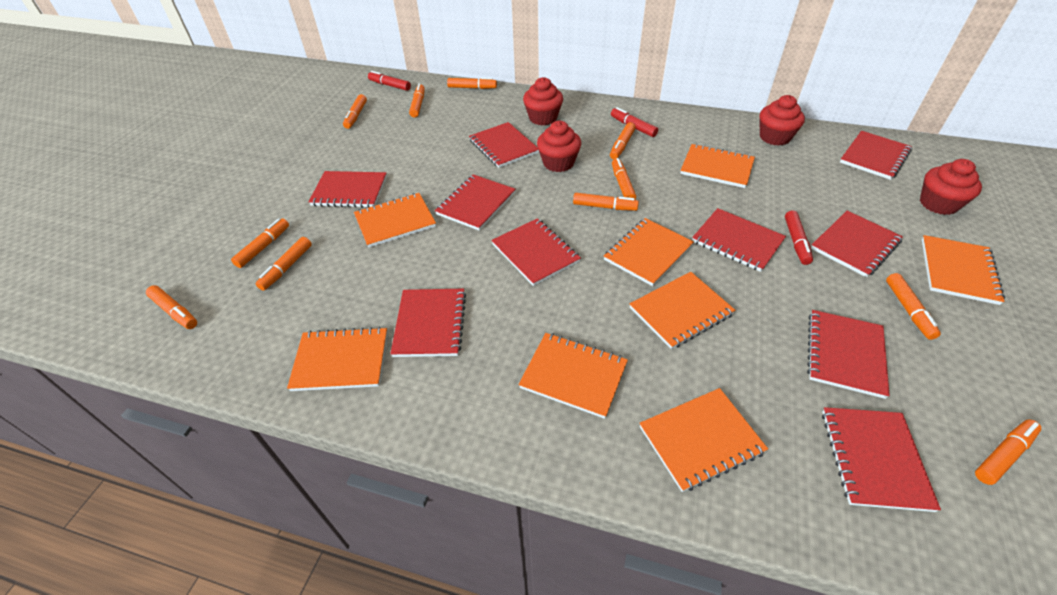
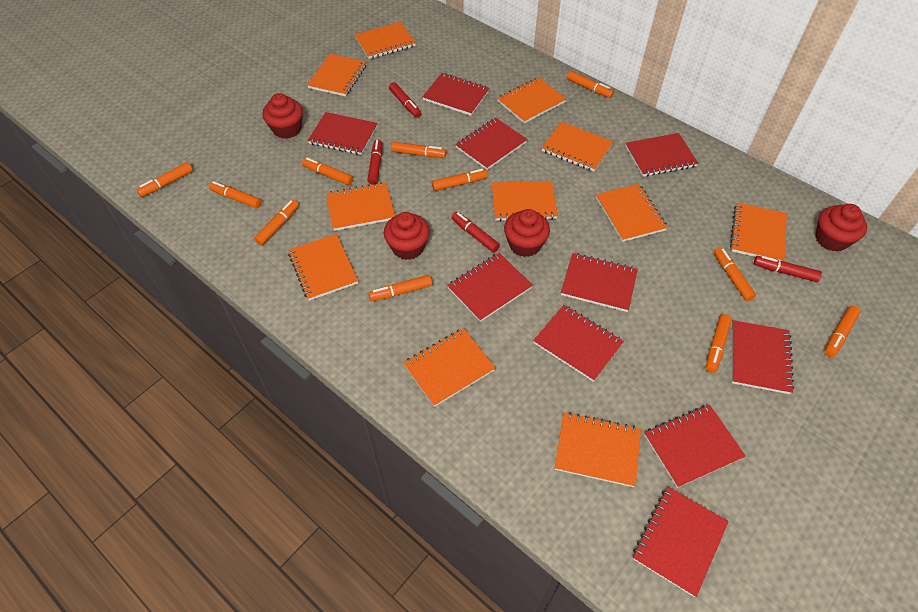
orange notebook: [287,327,388,391] [354,193,436,248] [518,333,628,419] [604,218,694,286] [630,272,735,349] [639,388,768,492] [680,144,755,188] [922,235,1006,305] = 8 -> [288,234,358,301] [307,54,366,96] [326,182,395,231] [354,22,416,59] [403,328,495,407] [492,181,558,221] [497,77,566,123] [542,122,613,172] [555,412,641,487] [596,184,668,242] [730,203,787,261] = 11
red marker: [368,71,411,91] [611,107,658,137] [785,210,813,265] = 3 -> [367,140,382,185] [389,82,421,118] [452,212,500,253] [754,256,822,282] = 4

